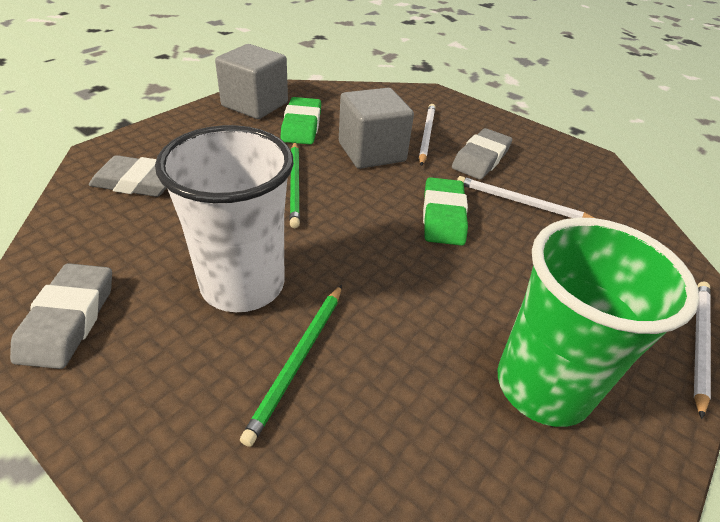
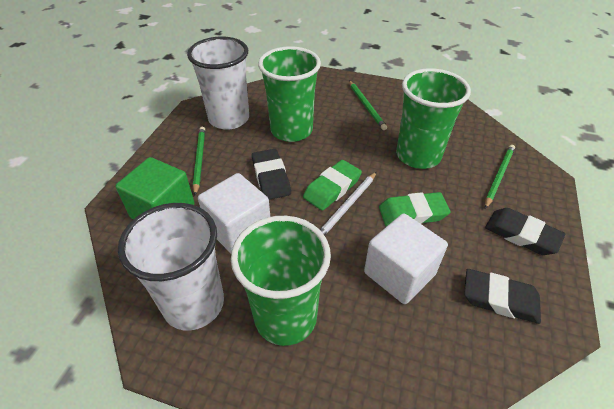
black eraser: none = 0 -> [252,149,291,200] [464,269,541,324] [485,208,565,255] = 3
green cube: none = 0 -> [115,157,195,219] = 1
green cup: [498,217,700,427] = 1 -> [231,216,331,346] [258,46,321,142] [396,68,471,169] = 3
green pencil: [240,285,342,447] [289,142,300,228] = 2 -> [193,127,205,195] [349,81,387,130] [485,145,515,209] = 3
grey cube: [215,44,288,119] [339,88,414,169] = 2 -> none = 0
grey eraser: [10,263,112,369] [89,155,166,197] [452,128,513,180] = 3 -> none = 0
white cube: none = 0 -> [198,173,270,253] [364,213,448,304] = 2
white cup: [155,125,294,312] = 1 -> [118,203,224,330] [187,36,249,130] = 2
white pencil: [419,104,436,166] [457,176,595,218] [694,282,711,419] = 3 -> [320,172,377,236] = 1

